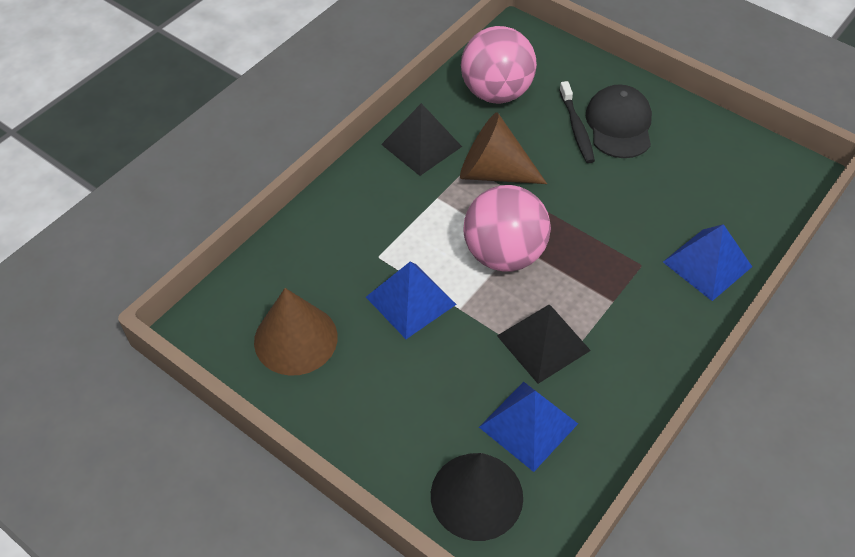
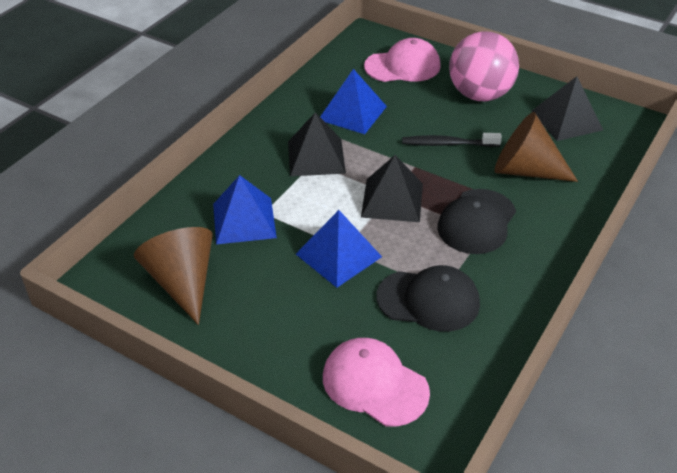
black cap: [586,85,652,158] = 1 -> [377,265,480,332] [437,189,516,254] = 2
black cone: [431,453,523,541] = 1 -> none = 0
black pyramid: [381,103,462,176] [497,305,591,384] = 2 -> [288,112,346,176] [361,155,423,222] [532,76,603,141] = 3
pink ball: [461,26,537,103] [464,185,551,272] = 2 -> [449,31,519,101] = 1
pink cap: none = 0 -> [323,338,430,427] [364,38,441,82] = 2

